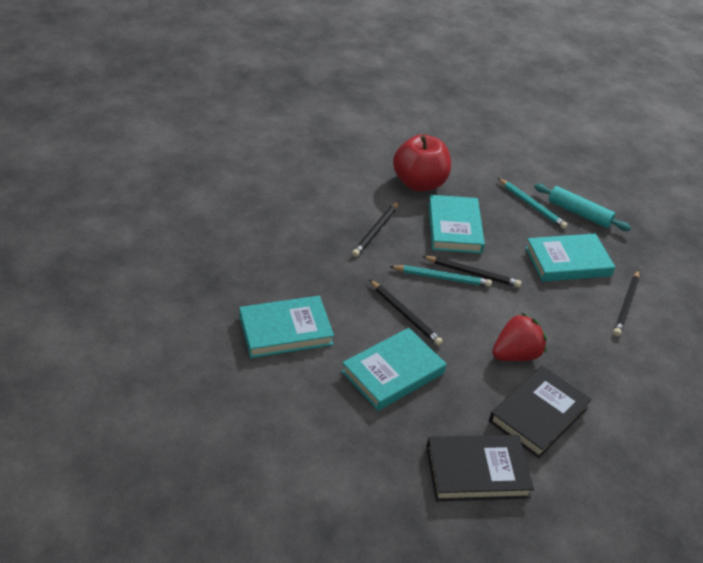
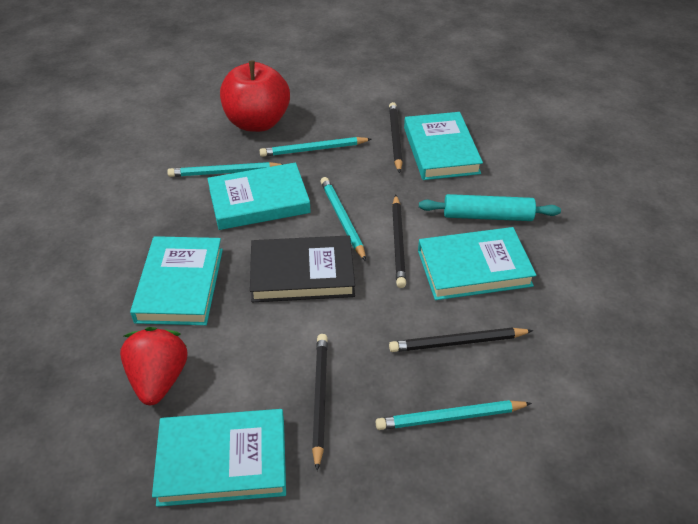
black book: [426,435,534,501] [489,366,592,458] = 2 -> [250,236,355,302] = 1
turquoise book: [239,296,334,358] [341,328,446,411] [428,195,485,254] [525,234,615,282] = 4 -> [130,236,223,325] [152,409,286,507] [207,162,311,230] [404,112,483,180] [418,227,536,300] = 5
turquoise pencil: [389,265,492,287] [498,178,568,229] = 2 -> [167,162,283,177] [260,137,371,157] [320,177,366,261] [376,400,532,430] = 4

